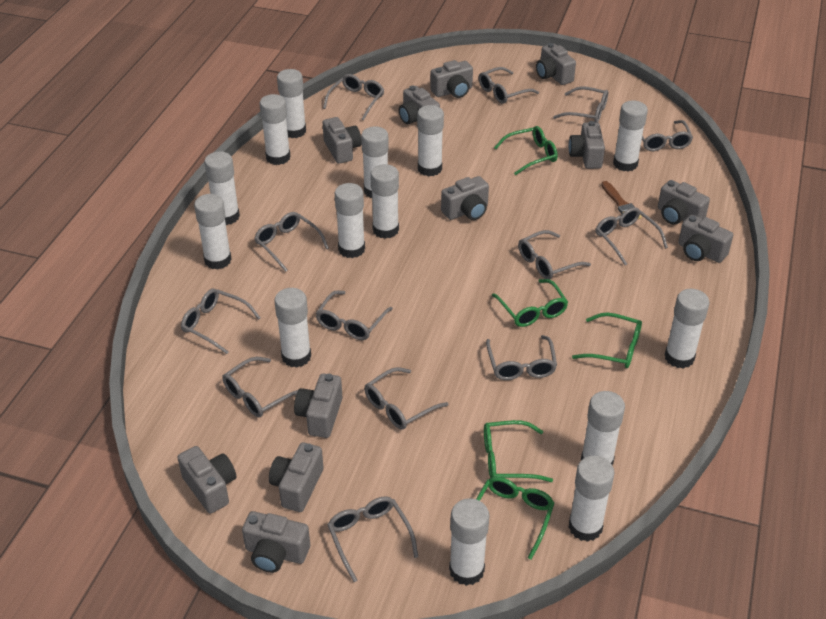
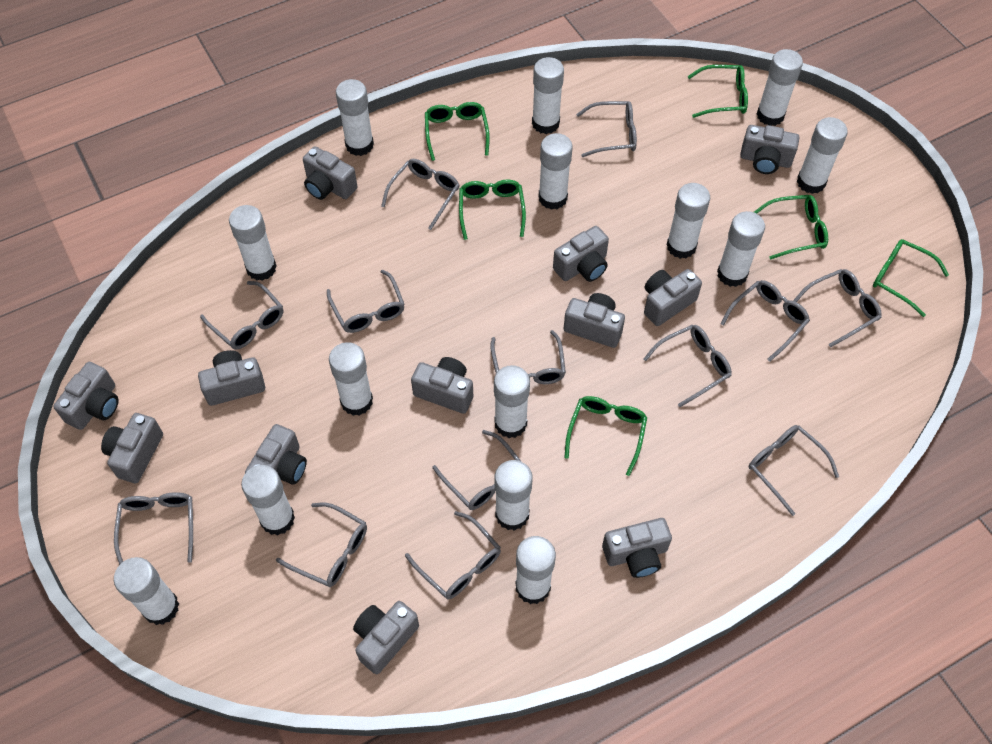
brown brush: [601,181,642,219] = 1 -> none = 0
green glasses: [476,477,554,560] [484,420,553,482] [491,279,568,327] [494,126,558,175] [572,312,642,368] = 5 -> [425,102,490,161] [459,179,526,240] [564,396,647,476] [688,65,748,118] [754,195,828,260] [873,239,949,317] = 6

